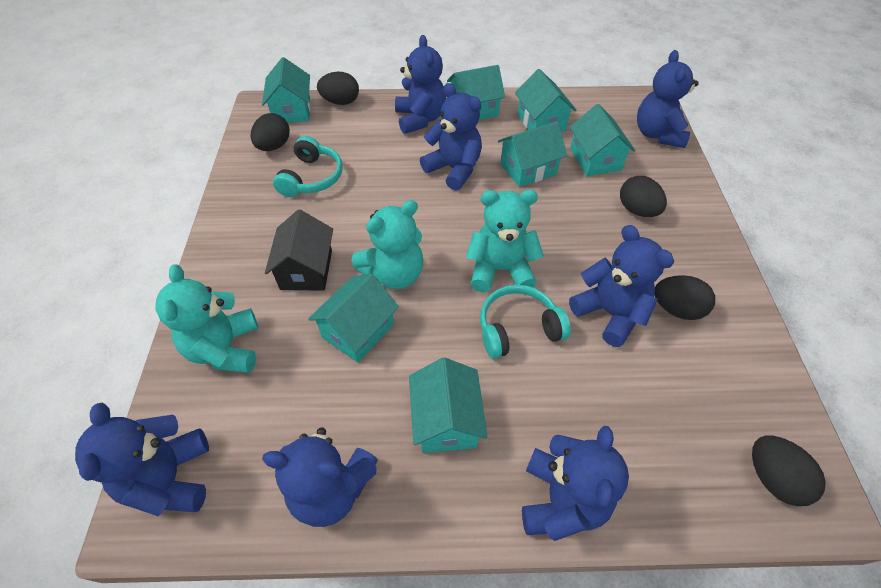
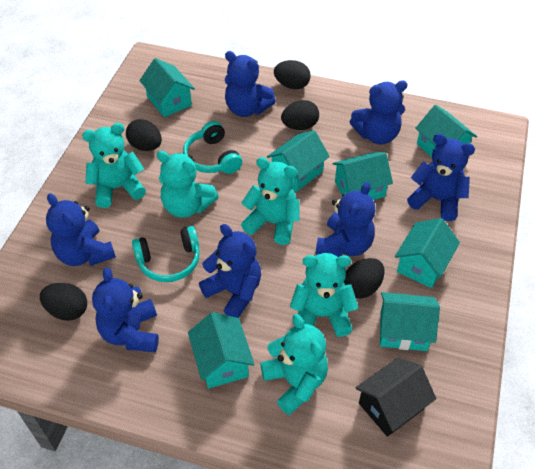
turquoise teddy bear: [156,264,258,373] [352,200,423,289] [466,190,544,292] = 3 -> [82,123,146,208] [157,151,219,218] [241,157,300,245] [260,314,328,415] [290,253,359,337] = 5

